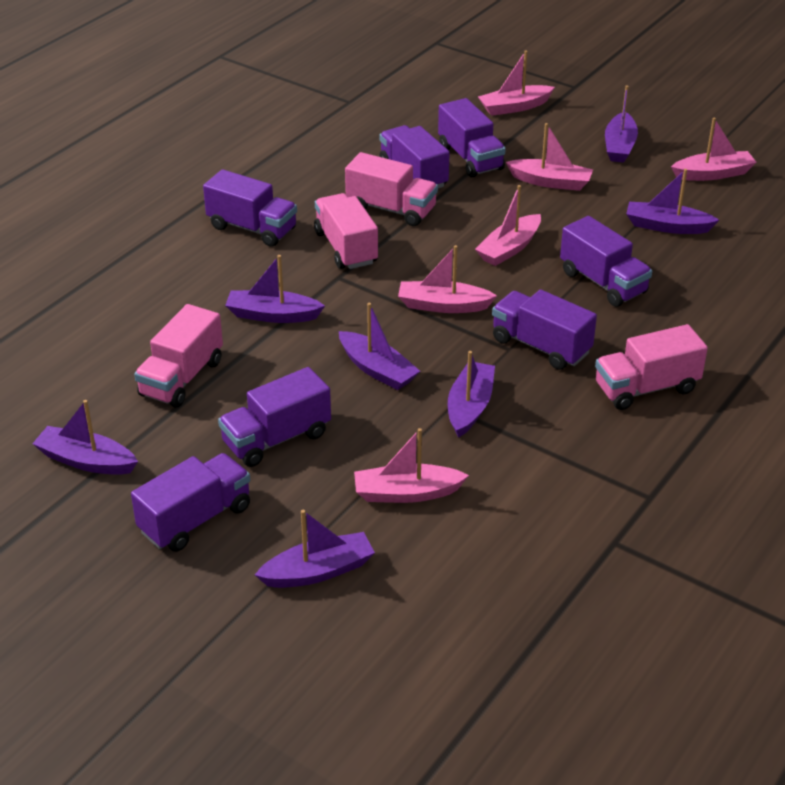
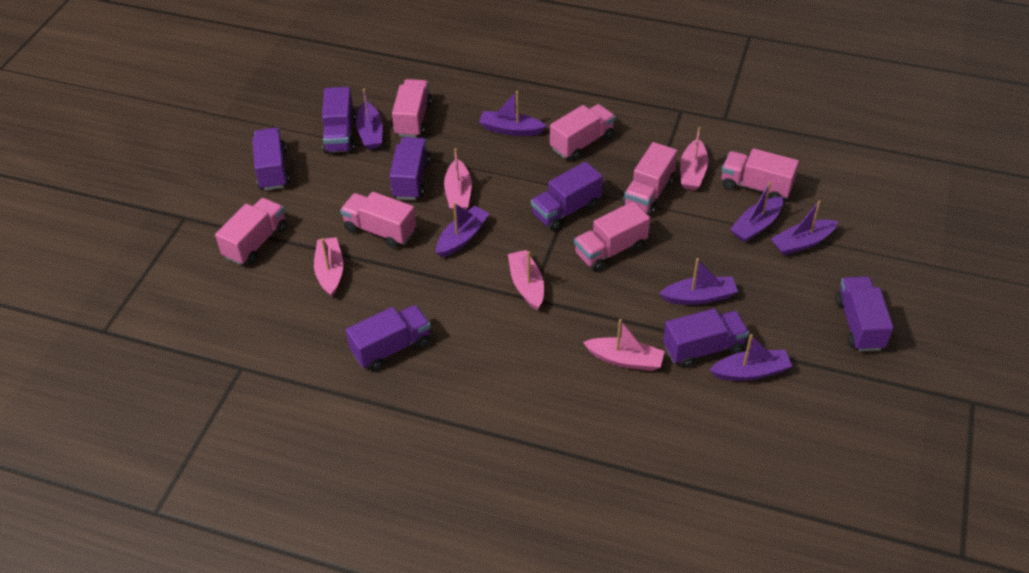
pink boat: [354,428,469,503] [398,245,497,313] [475,185,541,266] [478,50,555,116] [506,123,593,191] [671,118,757,181] = 6 -> [314,237,343,297] [444,148,472,212] [508,250,544,310] [583,319,665,371] [680,127,708,190] = 5
pink truck: [134,304,223,408] [314,193,378,269] [345,152,438,226] [595,324,708,410] = 4 -> [215,198,287,265] [340,192,416,248] [392,79,432,138] [550,104,615,160] [574,201,650,271] [623,142,677,216] [722,148,799,199] = 7

